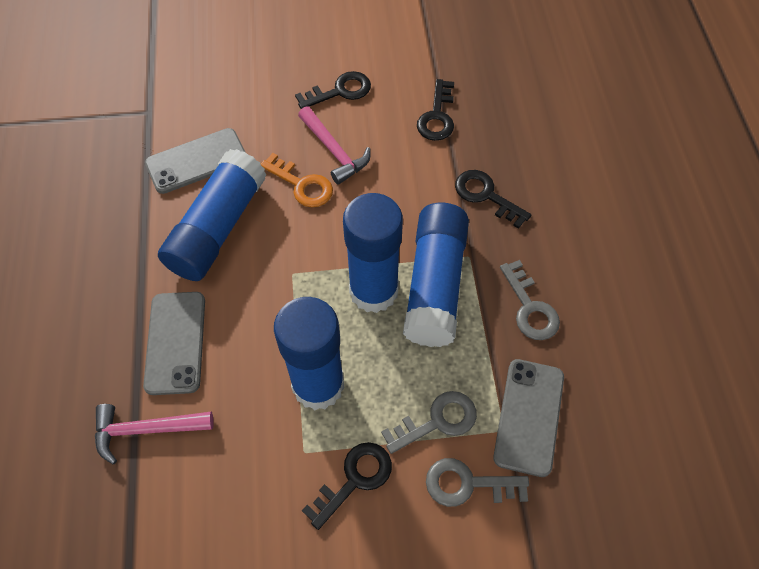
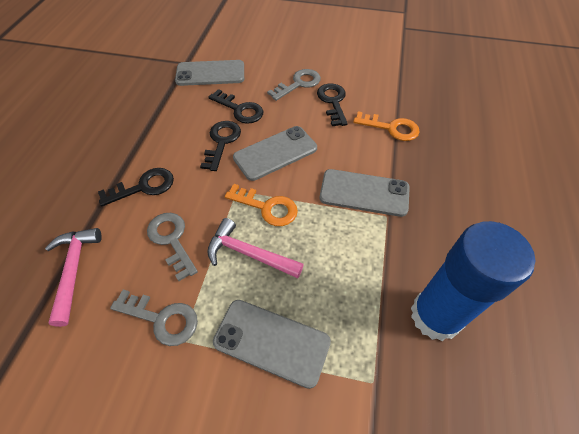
blue glue stick: [158,149,267,281] [274,297,344,410] [343,193,403,313] [403,202,469,347] = 4 -> [411,221,535,341] = 1
grey phone: [143,292,205,395] [145,128,245,194] [493,359,564,477] = 3 -> [175,60,244,86] [213,300,331,389] [233,126,317,181] [320,169,410,217] = 4
orange key: [261,153,333,207] = 1 -> [225,184,298,226] [353,111,420,141] = 2

